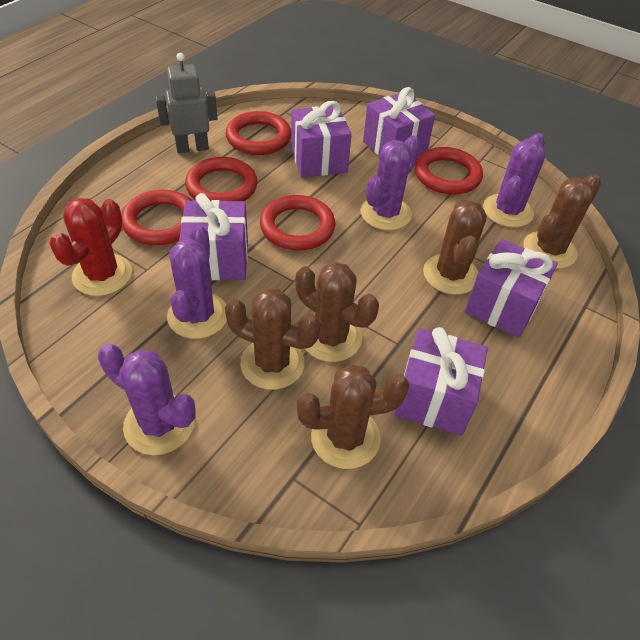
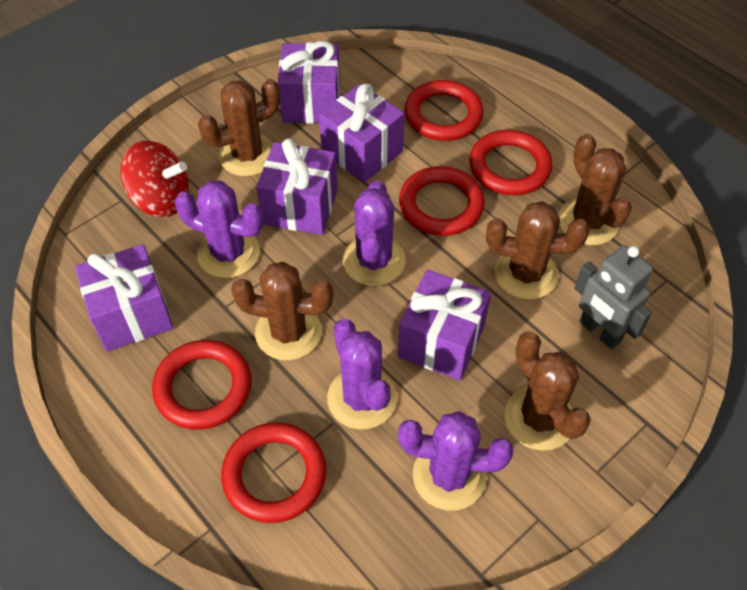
red cactus: [49,198,132,296] = 1 -> none = 0
red spinning top: none = 0 -> [120,141,189,217] = 1

